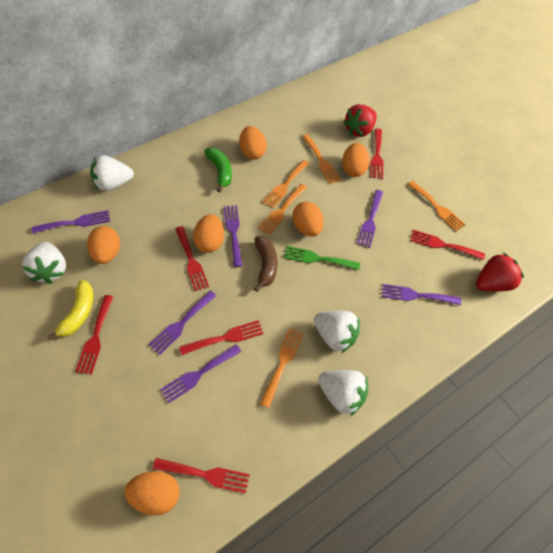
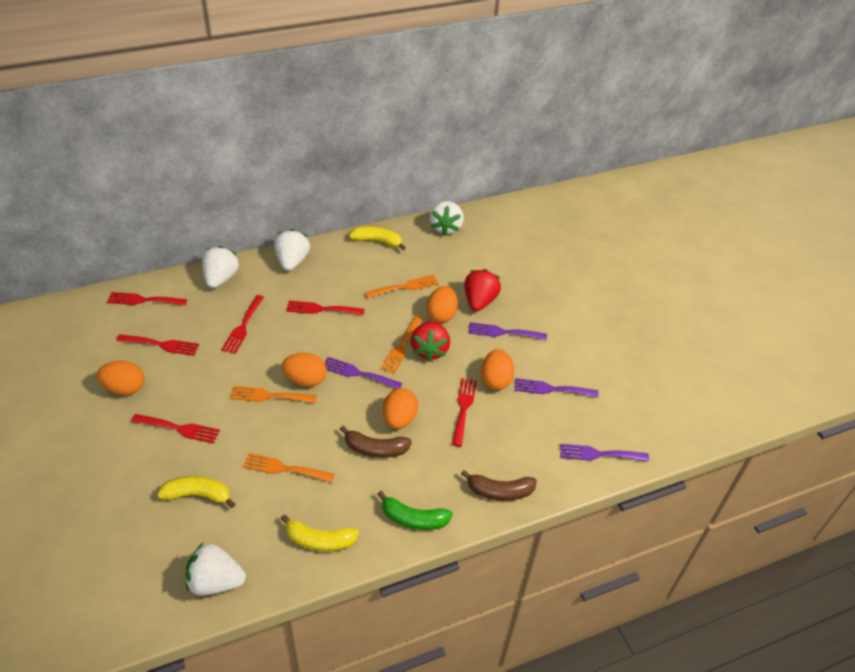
brown banana: [254,236,278,292] = 1 -> [340,426,412,458] [461,470,537,501] = 2
green fork: [284,246,360,270] = 1 -> none = 0
orange egg: [87,226,120,264] [124,471,180,515] [193,214,224,253] [239,126,267,160] [292,202,324,237] [342,143,370,177] = 6 -> [97,361,145,395] [282,353,327,387] [383,388,418,429] [427,286,458,323] [481,349,514,390] = 5
orange fork: [258,184,307,235] [260,328,304,408] [262,160,309,208] [302,134,341,184] [408,181,466,231] = 5 -> [230,386,317,403] [243,453,335,483] [365,275,439,298] [380,315,423,374] = 4
purple fork: [32,210,110,234] [149,291,216,355] [160,344,241,403] [224,205,242,267] [357,190,383,248] [382,284,461,305] = 6 -> [325,357,402,389] [468,322,547,340] [515,378,598,397] [560,444,649,462] = 4
yellow banana: [47,280,94,340] = 1 -> [157,476,235,508] [281,514,359,551] [349,226,406,250] = 3

